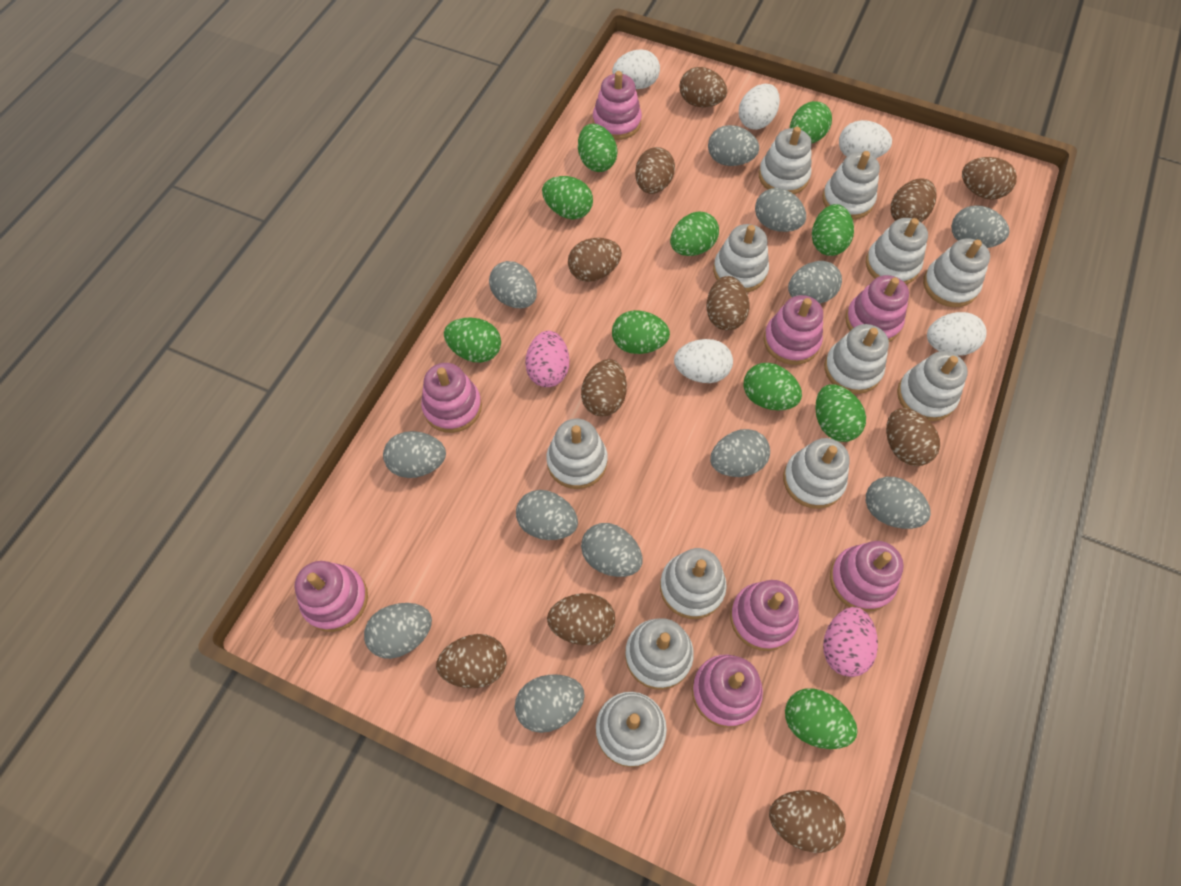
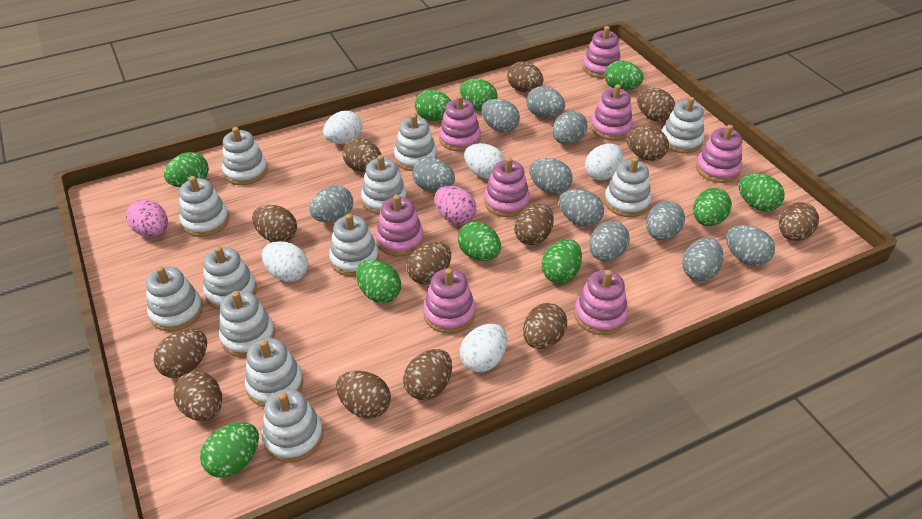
brown egg: [436,634,507,688] [547,593,615,645] [568,238,622,282] [581,359,627,416] [635,147,675,194] [680,67,727,107] [706,276,750,330] [769,790,846,853] [886,408,940,466] [891,178,937,222] [962,157,1017,200] = 11 -> [153,329,207,378] [173,371,222,421] [252,205,297,242] [336,371,391,418] [343,138,381,172] [403,349,452,400] [407,242,451,285] [507,61,543,92] [514,204,554,245] [523,303,567,349] [626,126,669,161] [637,88,675,122] [779,202,819,241] = 13
grey egg: [364,603,432,659] [383,431,446,478] [489,261,537,308] [515,674,585,733] [516,490,578,540] [581,523,642,577] [708,125,759,166] [710,429,770,477] [755,188,806,232] [788,261,842,303] [866,477,931,529] [951,205,1010,248] = 12 -> [309,185,353,223] [412,157,455,192] [481,99,520,133] [526,86,565,118] [529,158,572,194] [552,111,587,144] [559,189,604,227] [589,221,630,261] [646,201,685,240] [682,237,723,281] [726,225,775,266] = 11

